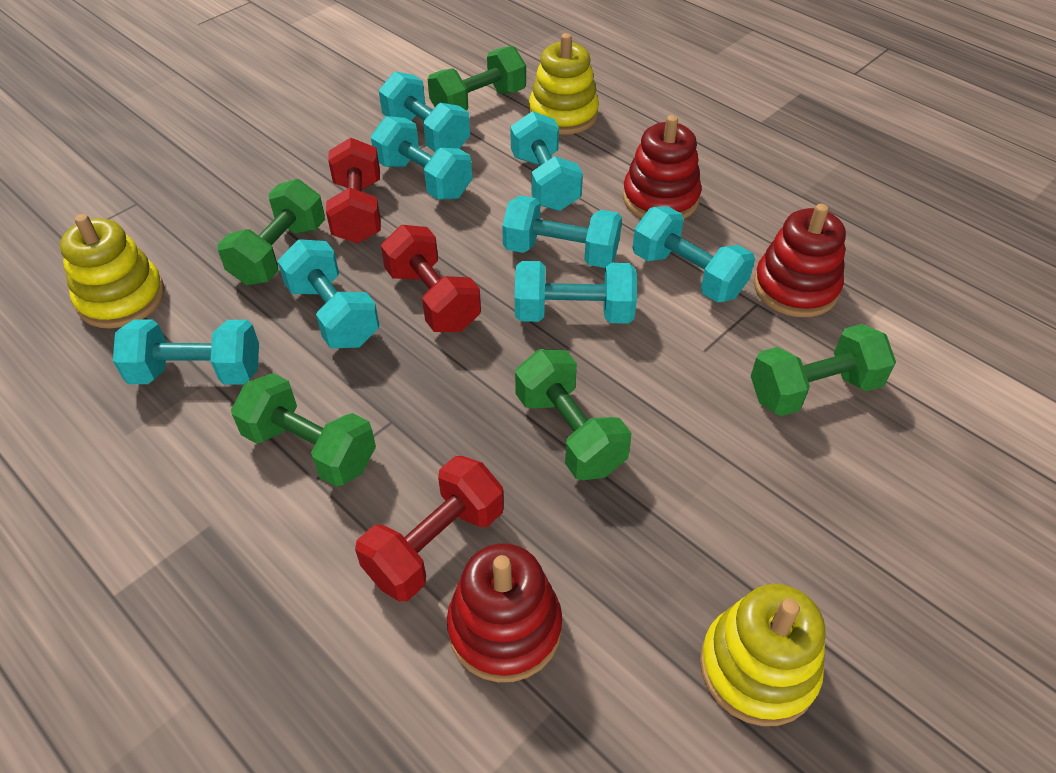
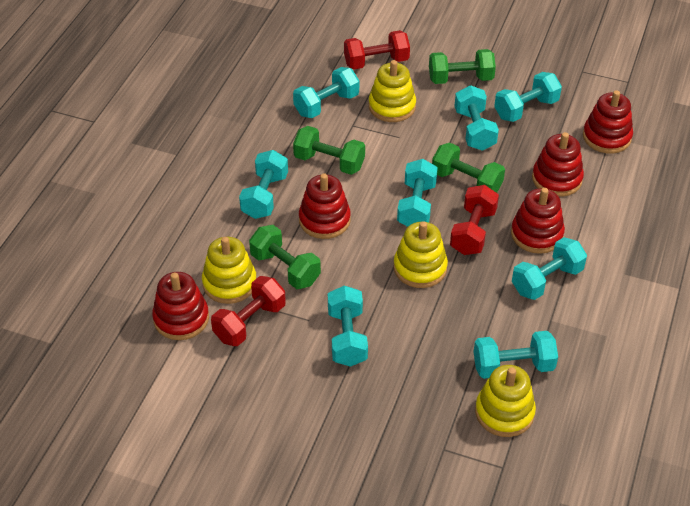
green dumbbell: [217,179,325,285] [231,373,376,487] [427,46,526,111] [515,349,631,480] [751,324,896,416] = 5 -> [249,225,321,289] [293,126,365,175] [429,49,496,84] [432,143,505,193] = 4
red stacking toy: [447,543,562,682] [623,115,702,219] [754,204,846,317] = 3 -> [152,272,209,340] [299,173,351,239] [511,188,565,254] [532,132,584,197] [583,90,633,154] = 5
yellow stacking toy: [60,214,165,328] [529,33,599,135] [700,584,825,726] = 3 -> [202,237,256,304] [369,60,416,122] [394,221,448,288] [475,365,536,437] = 4

